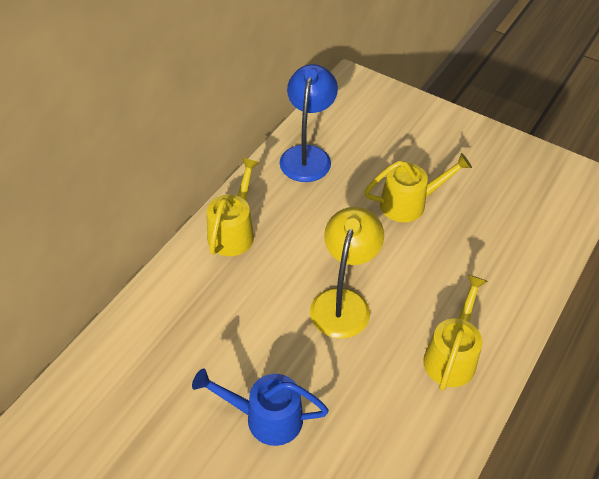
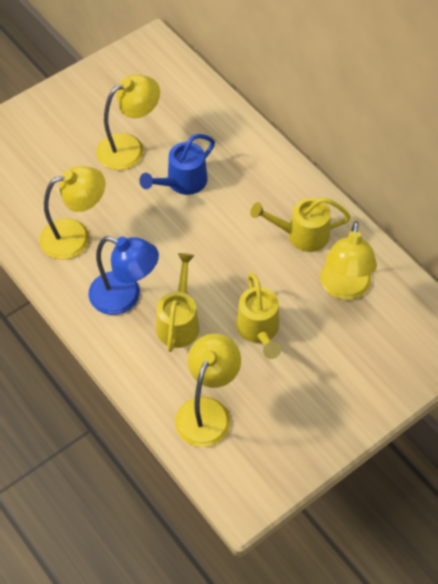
yellow lamp: [310,207,384,339] = 1 -> [39,166,105,260] [96,74,160,170] [175,334,241,447] [320,221,377,300] = 4

